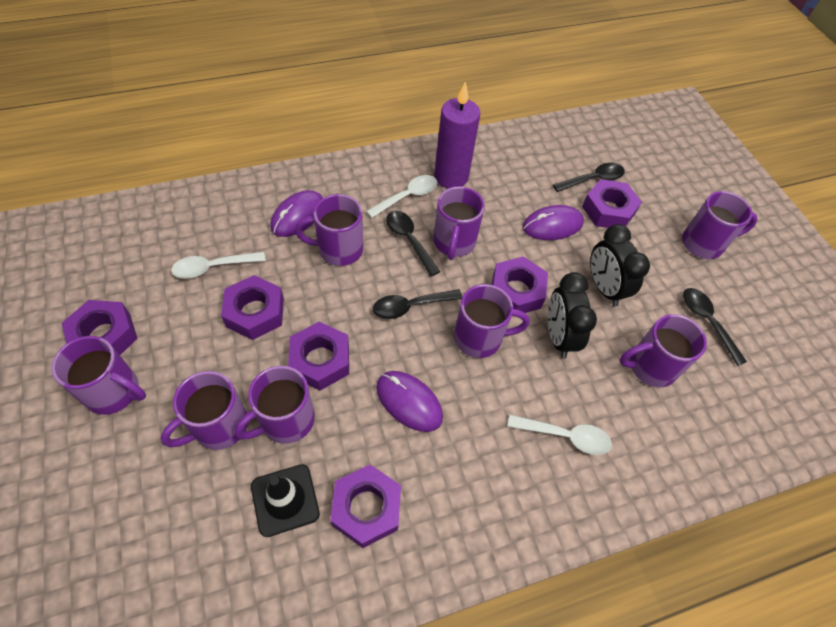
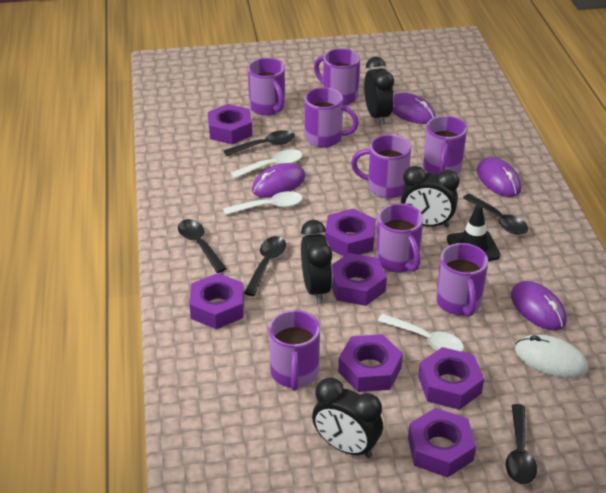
black clock: [548,272,597,358] [590,224,650,307] = 2 -> [301,220,332,304] [312,377,383,458] [364,57,394,125] [401,166,460,227] = 4
black spoon: [373,289,462,319] [386,211,440,276] [553,163,625,192] [683,288,747,366] = 4 -> [178,219,227,273] [223,130,295,156] [244,236,286,296] [463,194,528,235] [506,404,537,484] = 5
purple candle: [434,82,480,189] = 1 -> none = 0
purple mouse: [270,190,323,237] [376,371,443,432] [523,205,584,240] = 3 -> [252,163,305,198] [392,93,436,124] [477,157,521,197] [511,281,567,330] = 4
purple nut: [61,300,138,355] [221,275,284,340] [288,322,349,391] [330,465,401,548] [492,256,548,313] [582,179,642,228] = 6 -> [189,273,244,329] [208,104,252,144] [325,209,376,256] [331,253,387,306] [338,334,403,392] [408,408,476,478] [418,347,484,410] = 7
white mouse: none = 0 -> [515,335,588,378] = 1

